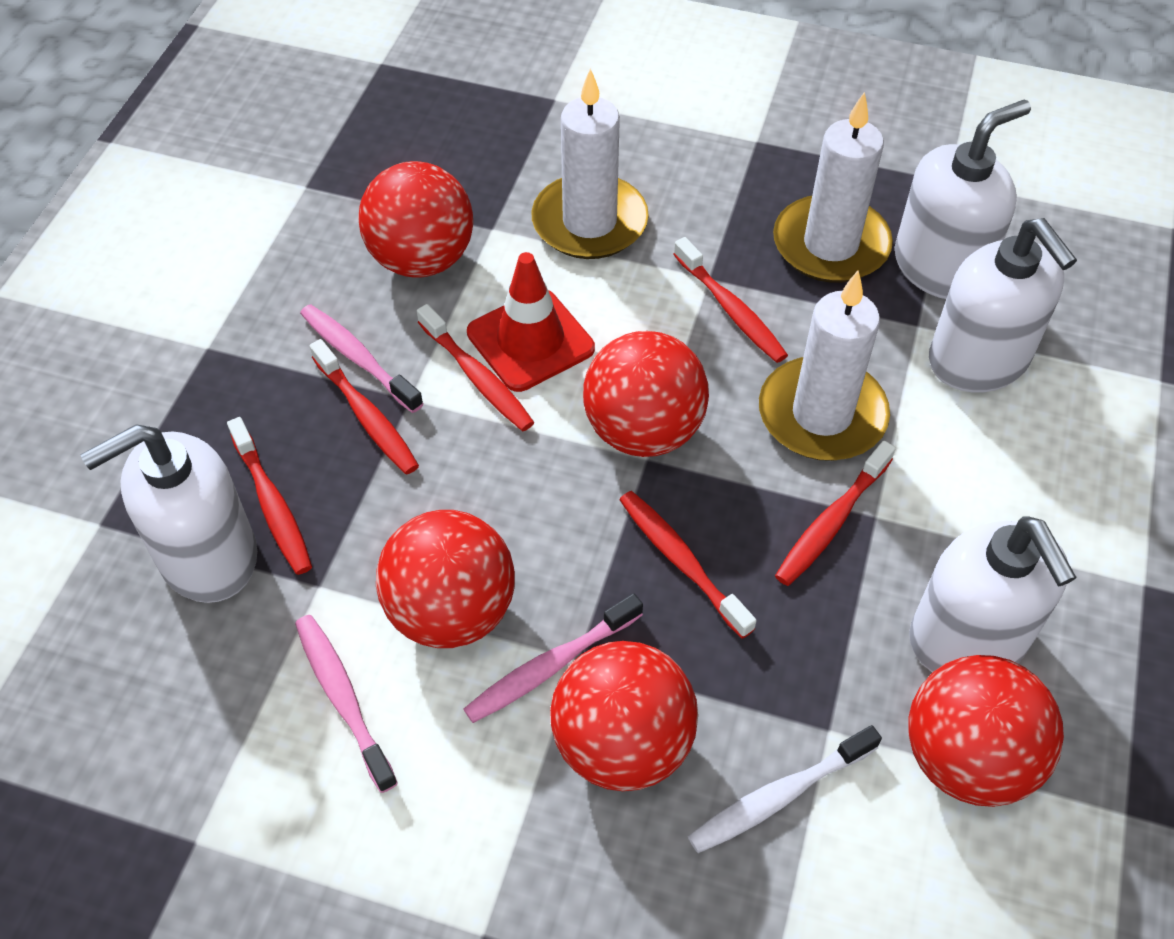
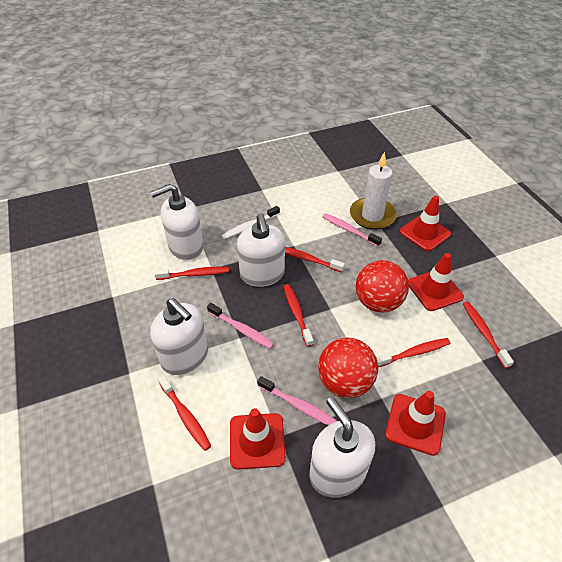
red ball: [358,161,473,278] [376,510,515,648] [550,641,698,791] [583,331,709,457] [908,655,1064,807] = 5 -> [318,338,378,398] [356,260,409,313] = 2
red traffic cone: [467,252,595,392] = 1 -> [230,408,286,470] [385,391,446,456] [400,196,451,251] [408,253,464,311] = 4
white candle: [531,69,649,259] [759,271,890,461] [773,92,893,283] = 3 -> [350,152,397,230] = 1

